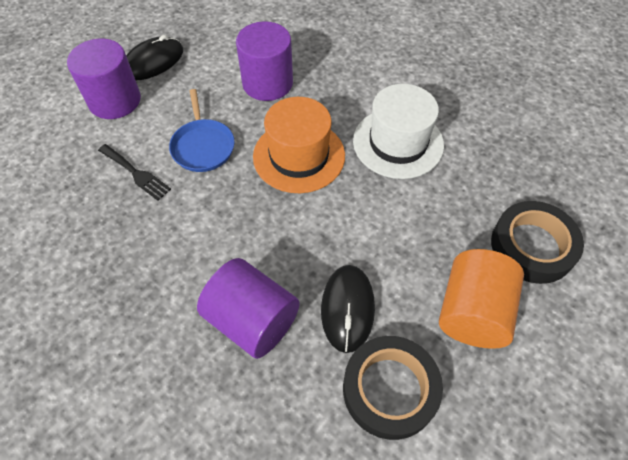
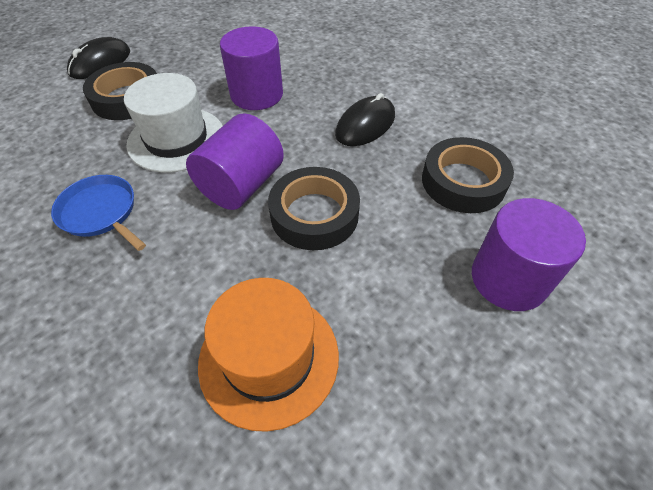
black fork: [98,144,171,201] = 1 -> none = 0
black tape: [343,336,443,440] [491,201,584,284] = 2 -> [83,62,157,120] [268,167,360,250] [422,137,514,213] = 3
orange cylinder: [439,249,524,349] = 1 -> none = 0

